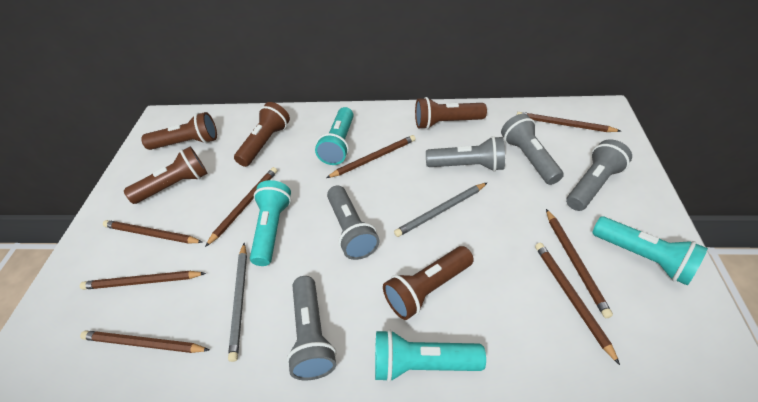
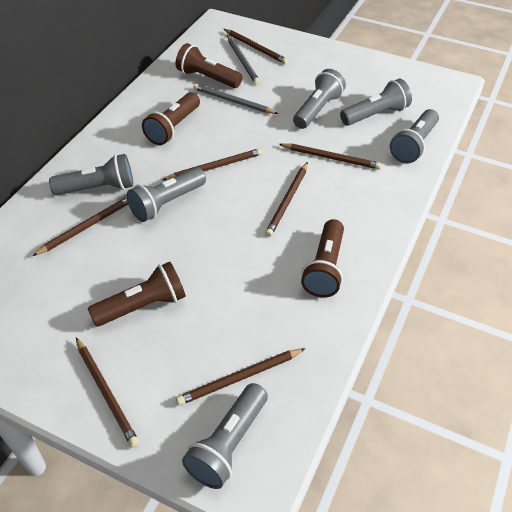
brown flashlight: [124,147,208,204] [141,112,217,150] [234,102,290,167] [383,246,474,320] [415,97,487,129] = 5 -> [88,261,186,327] [142,92,200,145] [175,43,242,88] [301,219,344,298] = 4
brown pencil: [80,271,206,290] [80,330,209,353] [103,220,203,244] [205,167,277,247] [326,135,416,178] [517,112,621,132] [535,242,620,365] [546,209,613,318] = 8 -> [32,197,128,256] [76,338,139,447] [162,148,263,180] [176,348,305,406] [224,29,288,64] [265,162,308,237] [279,143,382,169] = 7
grey flashlight: [287,276,336,380] [327,185,379,260] [426,136,505,172] [501,114,564,185] [566,139,632,211] = 5 -> [49,154,133,195] [127,168,206,222] [182,383,268,489] [293,69,346,129] [340,79,412,126] [390,109,439,163] = 6
turquoise flashlight: [250,180,291,266] [315,107,354,165] [375,329,486,382] [592,217,708,285] = 4 -> none = 0

